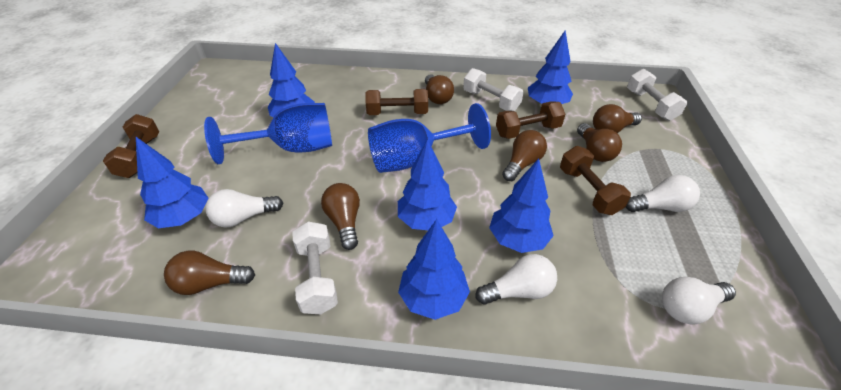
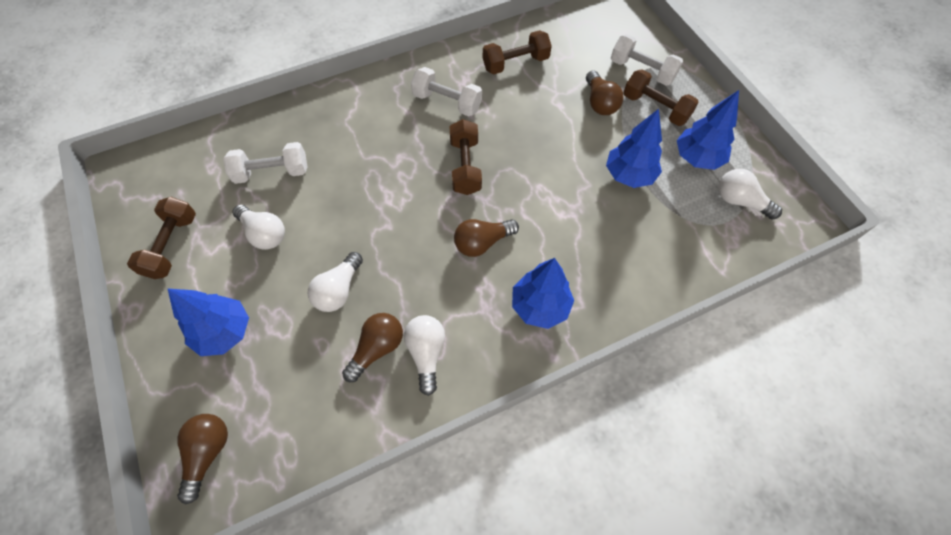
blue goblet: [204,103,332,164] [368,103,491,173] = 2 -> none = 0
blue tree: [136,137,208,228] [268,43,315,117] [398,139,457,230] [398,219,470,320] [489,159,554,253] [528,31,573,104] = 6 -> [167,288,249,356] [512,258,574,329] [606,109,662,188] [677,90,739,170] = 4
brown light bulb: [164,251,255,295] [321,183,360,250] [425,74,454,104] [502,130,547,181] [577,123,622,162] [593,104,642,133] = 6 -> [177,414,228,504] [342,313,403,382] [454,219,519,257] [586,71,624,115] = 4

